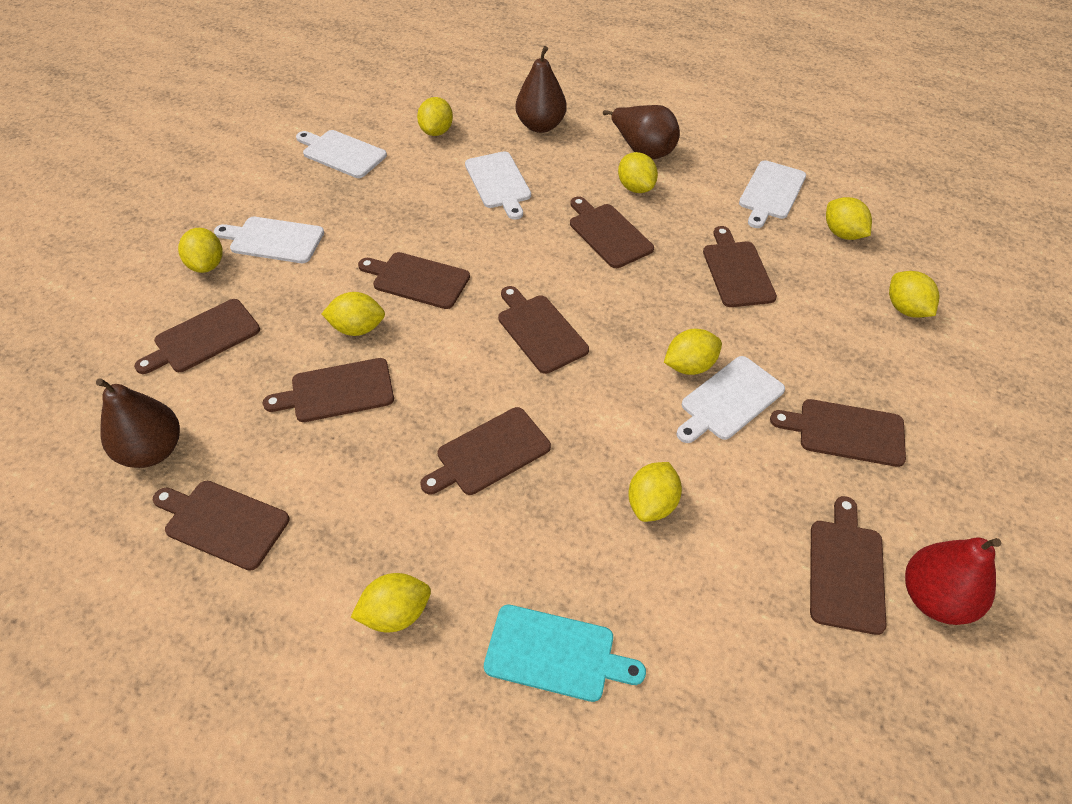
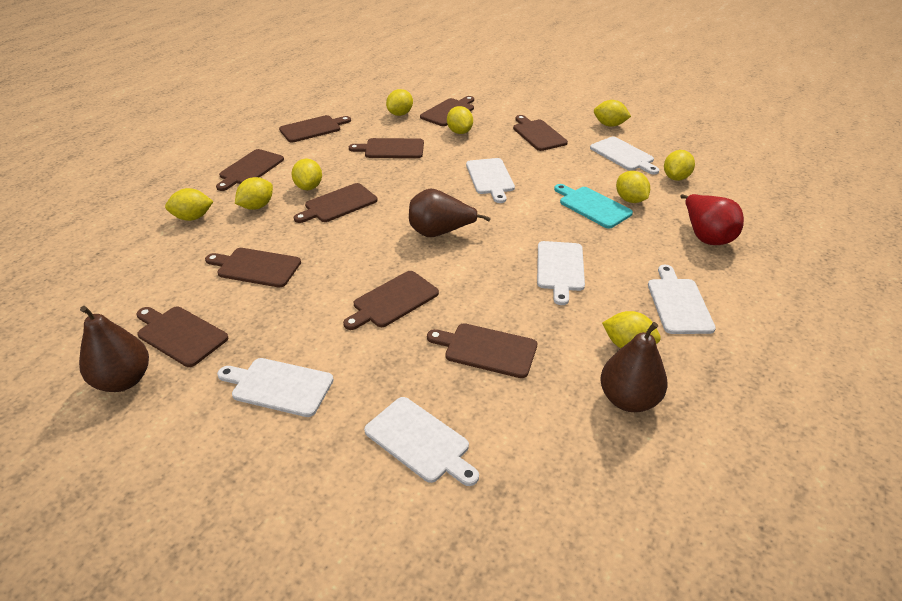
white cutting board: [214,217,324,263] [296,130,387,178] [465,151,531,220] [676,356,785,443] [739,160,806,228] = 5 -> [217,358,334,417] [364,397,479,486] [466,158,515,203] [537,241,585,305] [590,137,660,174] [648,265,716,334] = 6

